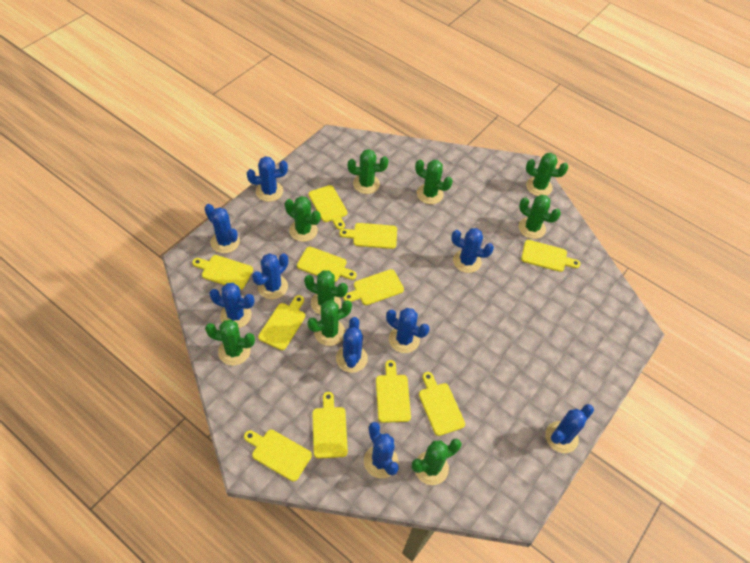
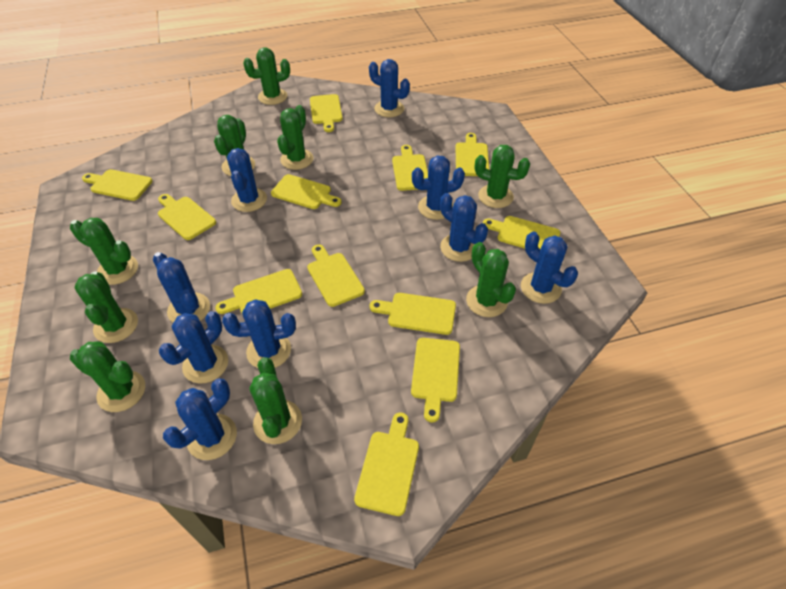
yellow cutting board: [192,255,253,290] [244,430,312,481] [258,295,305,350] [297,247,357,282] [309,185,348,230] [312,392,348,459] [339,223,397,249] [343,269,404,305] [376,360,411,423] [419,372,465,436] [521,240,581,272] = 11 -> [82,169,153,201] [158,194,216,240] [215,269,302,314] [271,174,342,209] [307,244,365,307] [310,94,343,132] [354,413,419,516] [370,293,456,335] [392,145,428,191] [411,338,460,422] [455,133,489,176] [483,216,560,249] = 12

